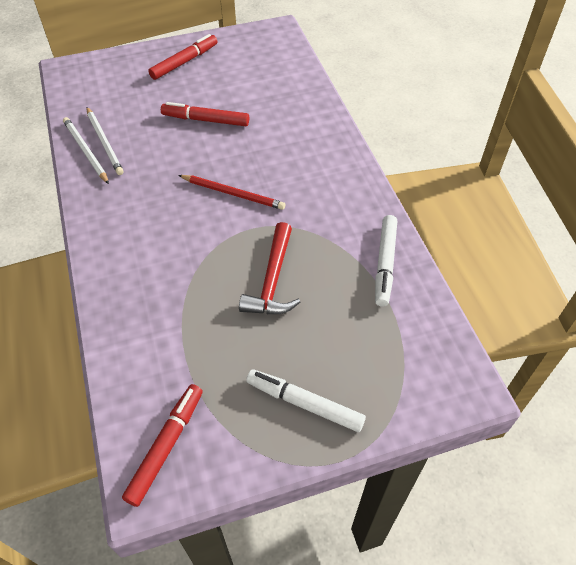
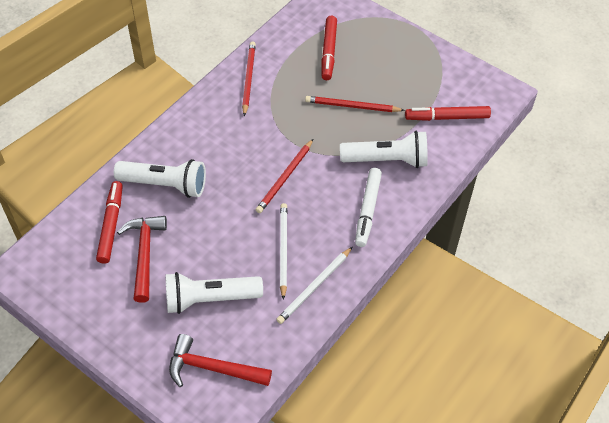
red hammer: [239,222,300,314] = 1 -> [117,216,167,303] [169,334,272,387] = 2
red pencil: [178,175,285,210] = 1 -> [242,41,256,116] [256,139,313,213] [305,96,405,112] = 3
white flashlight: none = 0 -> [114,159,206,198] [165,272,263,314] [340,131,428,168] = 3
white marker: [246,369,366,432] [375,215,397,307] = 2 -> [355,168,382,247] = 1

